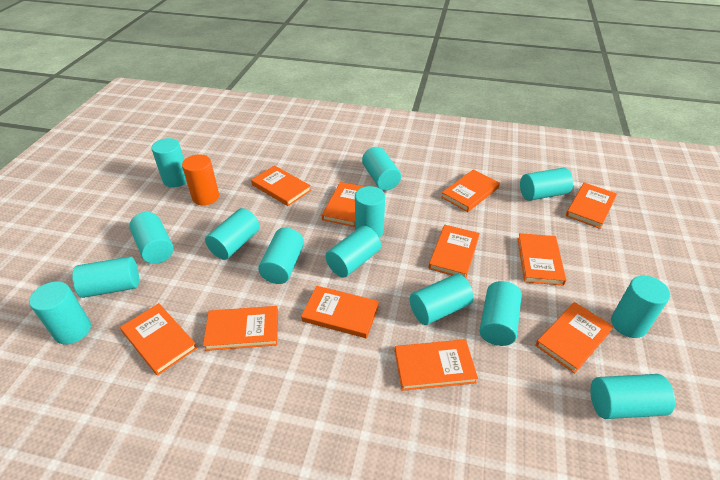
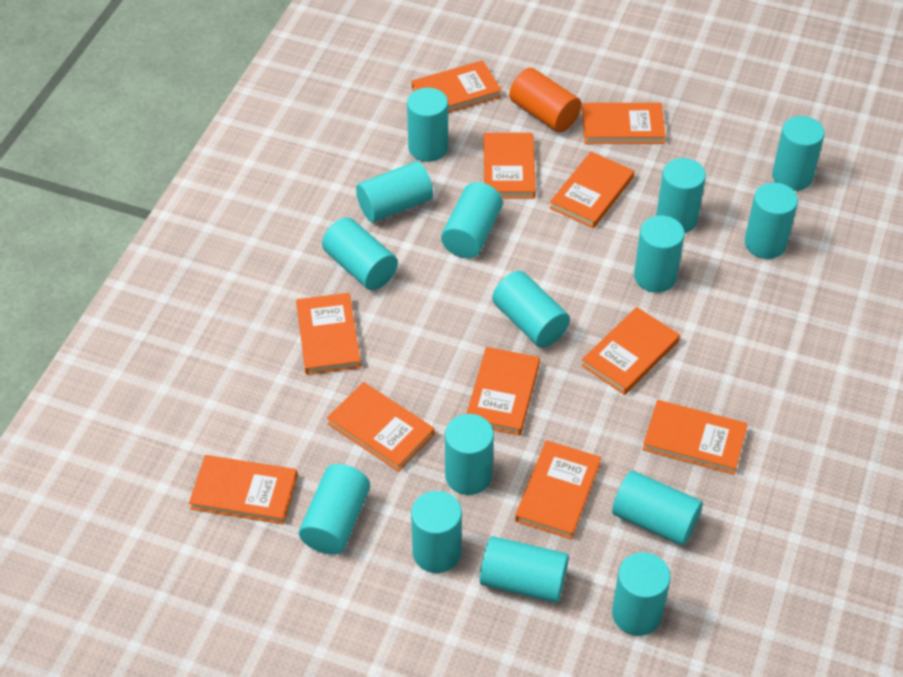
turquoise cylinder: [29,281,91,345] [72,257,139,298] [129,212,174,264] [151,138,187,188] [205,208,260,260] [258,228,304,284] [325,226,381,277] [355,186,385,238] [362,147,401,191] [410,274,474,325] [480,281,522,346] [520,168,573,201] [590,374,675,419] [611,276,670,338] = 14 -> [299,464,370,555] [322,217,398,290] [356,161,433,223] [407,88,448,162] [411,491,462,573] [441,182,503,258] [445,414,494,495] [480,536,569,603] [492,271,570,348] [612,471,703,546] [612,552,671,636] [634,215,685,293] [656,158,706,233] [745,182,798,259] [772,116,825,191] = 15

